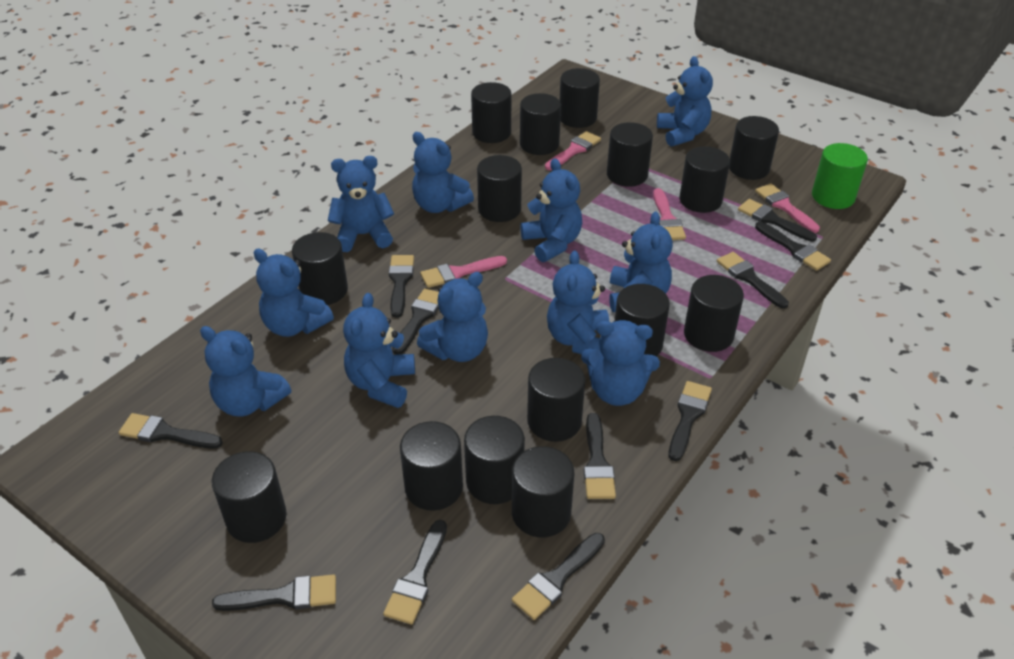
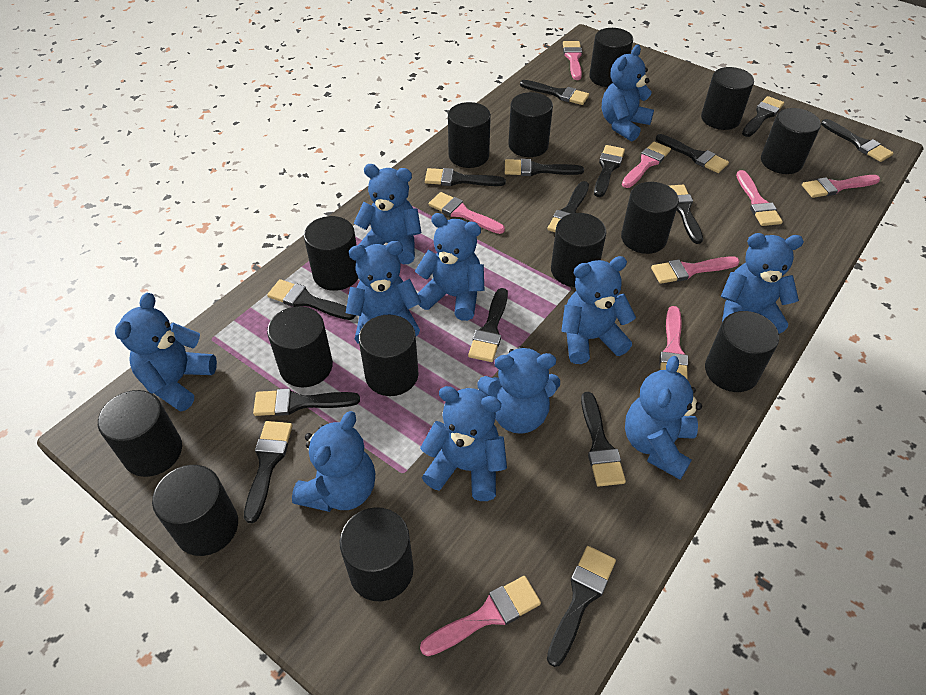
black brush: [119,413,223,449] [212,574,336,611] [383,520,447,625] [389,255,414,318] [392,288,439,355] [512,533,605,620] [584,413,616,499] [668,381,712,461] [717,252,789,309] [738,199,817,242] [755,222,831,271] = 11 -> [244,421,293,523] [253,389,360,416] [267,279,356,320] [425,168,506,186] [468,288,508,362] [505,159,584,176] [520,80,589,105] [547,546,616,667] [548,181,589,232] [581,392,626,487] [594,145,625,197] [656,134,729,173] [669,185,703,244] [742,96,784,137] [821,119,893,162] = 15
black cylinder: [212,451,287,543] [292,232,348,305] [400,421,463,511] [464,416,525,504] [471,82,511,143] [477,155,522,222] [512,446,574,537] [520,93,561,155] [527,358,585,442] [559,68,600,128] [607,122,653,187] [615,284,670,357] [679,146,730,213] [684,275,744,352] [729,116,779,180] = 15 -> [98,390,182,477] [152,465,238,556] [267,306,333,387] [304,216,358,291] [339,507,414,601] [359,315,419,396] [448,102,491,168] [508,92,553,157] [551,213,606,287] [589,28,633,87] [621,182,679,254] [701,67,754,130] [705,311,779,392] [761,108,821,174] = 14
green cylinder: [812,143,868,209] = 1 -> none = 0
pink brush: [420,256,507,288] [545,131,601,170] [653,188,686,240] [755,183,820,233] = 4 -> [420,576,541,656] [429,192,505,234] [563,41,582,80] [622,142,671,188] [651,256,740,284] [659,306,688,379] [736,170,783,226] [802,175,880,198] = 8

